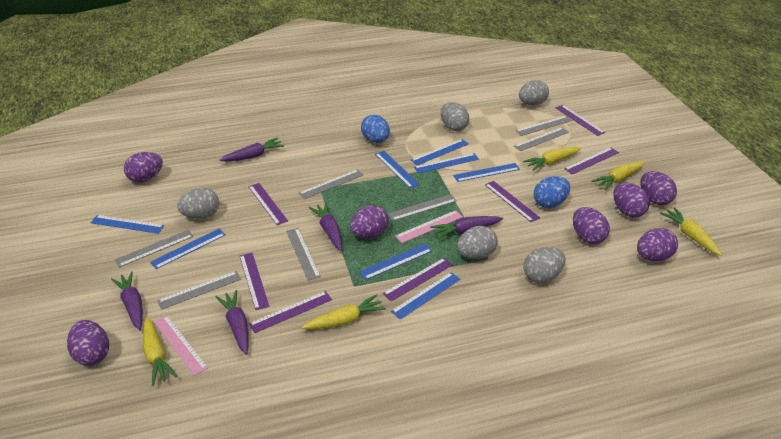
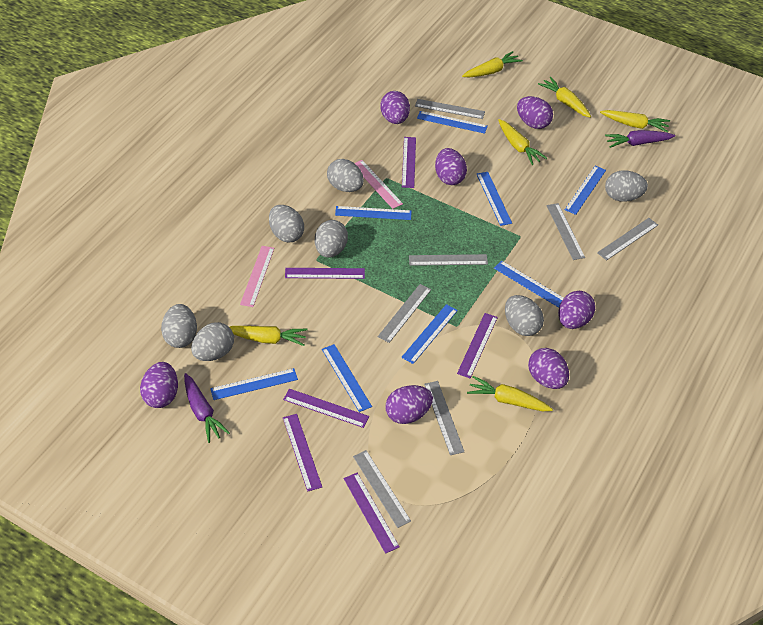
blue egg: [361,115,390,143] [534,176,570,208] = 2 -> none = 0
grey egg: [177,188,219,219] [441,102,469,131] [457,226,498,259] [519,80,549,105] [523,247,566,283] = 5 -> [161,304,197,348] [191,322,234,361] [269,205,304,242] [315,220,348,258] [327,159,364,192] [505,295,544,336] [605,170,648,202] = 7
purple carrot: [111,271,143,330] [215,290,249,354] [220,138,284,162] [309,203,342,251] [430,216,503,239] = 5 -> [184,373,230,443] [605,130,675,148] = 2
purple ruler: [240,253,269,310] [248,183,288,225] [249,291,332,333] [383,258,453,302] [485,181,540,222] [555,105,605,136] [564,147,619,175] = 7 -> [283,389,369,428] [283,414,322,491] [285,268,365,279] [344,473,399,554] [402,137,416,188] [457,313,498,378] = 6
yellow carrot: [143,317,177,386] [301,295,386,329] [523,147,581,171] [592,162,645,190] [660,207,722,256] = 5 -> [230,326,307,346] [462,51,523,77] [467,376,553,411] [498,119,547,165] [538,77,591,118] [600,110,670,133] = 6

